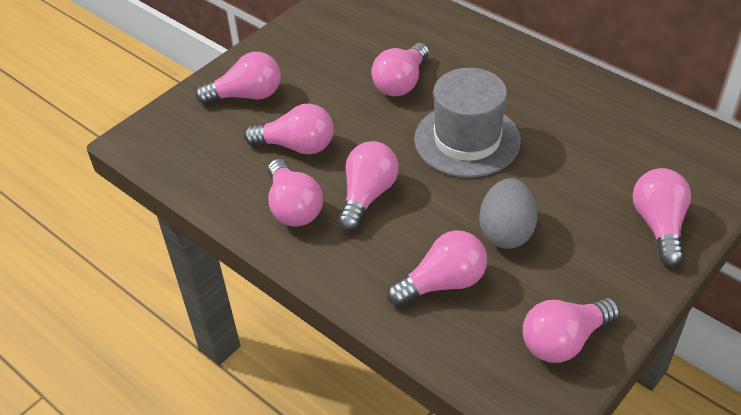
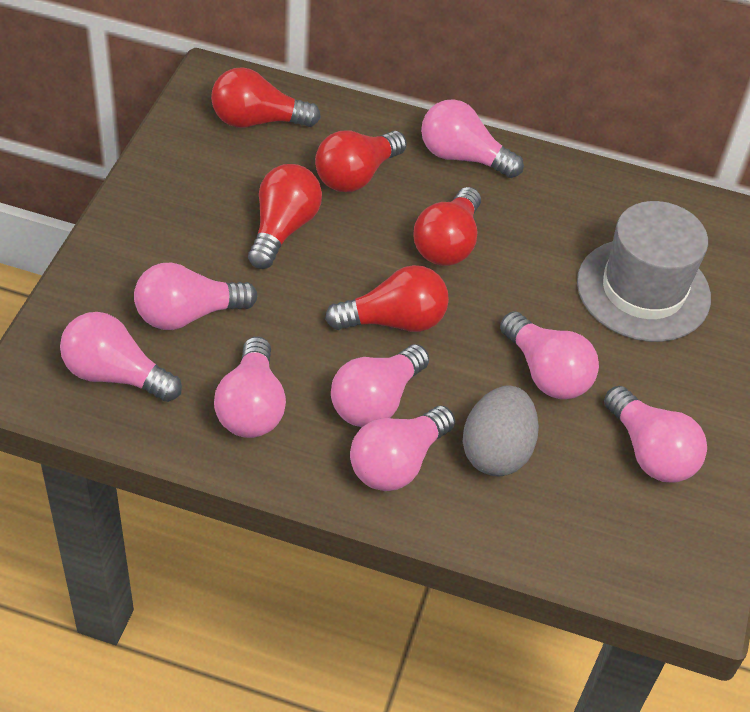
red light bulb: none = 0 -> [211,67,321,128] [248,164,322,269] [315,131,407,192] [325,265,449,332] [413,187,481,266] = 5

